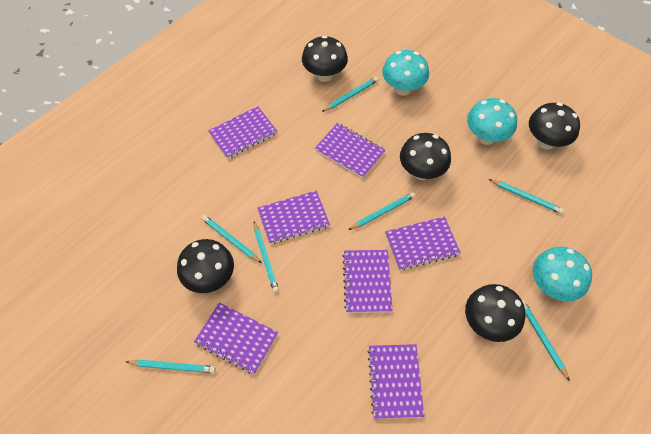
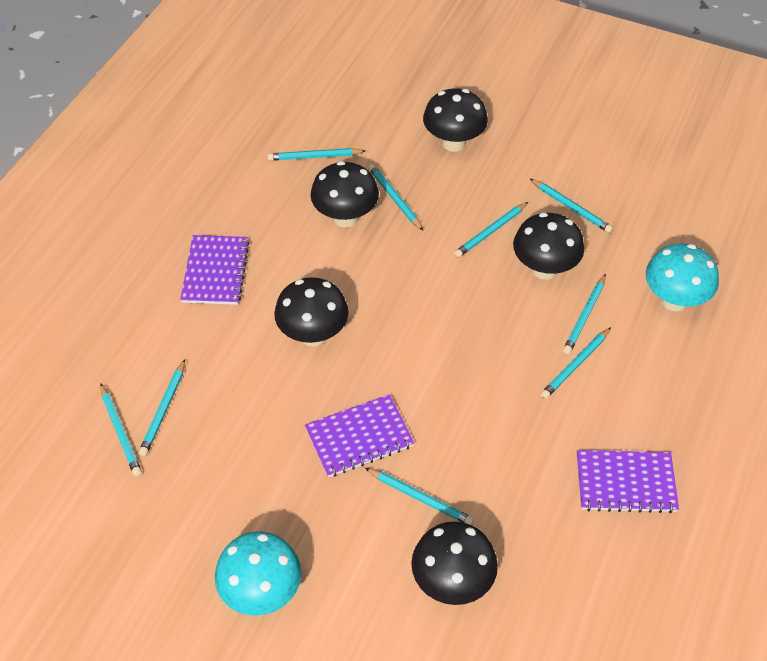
purple notebook: [194,303,278,374] [208,106,278,159] [258,191,330,244] [315,123,385,178] [343,250,393,313] [367,344,424,419] [385,216,461,270] = 7 -> [180,235,250,305] [305,394,414,477] [577,450,679,513] = 3
turquoise mushroom: [382,50,429,96] [467,98,517,145] [533,247,592,301] = 3 -> [215,531,302,616] [646,243,719,311] = 2
turquoise pencil: [126,360,216,373] [201,215,262,263] [254,222,279,293] [322,77,378,112] [348,192,415,230] [489,179,564,214] [522,300,570,381] = 7 -> [100,383,142,476] [139,360,185,456] [267,148,365,161] [365,468,474,525] [368,164,423,231] [454,202,528,258] [530,179,613,233] [540,327,611,399] [563,274,606,354] = 9

